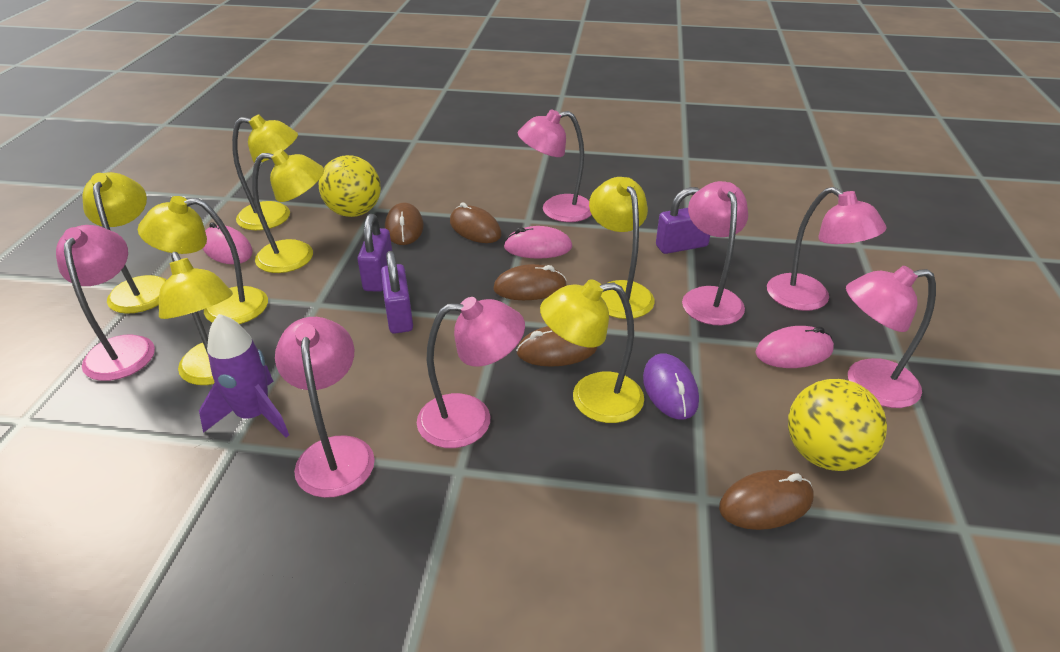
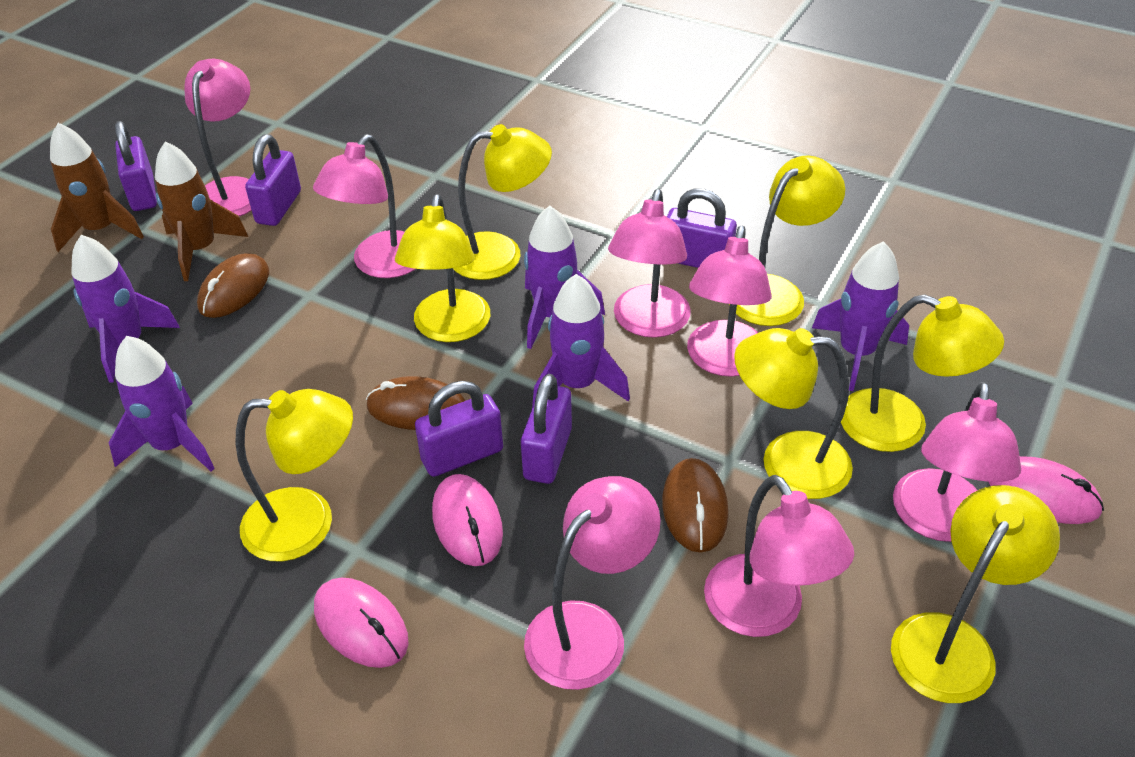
brown mouse: [385,203,424,245] [450,202,502,243] [493,264,567,300] [516,326,597,367] [719,470,813,530] = 5 -> [197,253,269,318] [366,376,465,430] [662,458,729,553] = 3
brown rocket: none = 0 -> [50,123,144,252] [155,141,248,281] = 2
purple mouse: [643,353,699,420] = 1 -> none = 0
purple padlock: [357,214,392,292] [381,251,413,333] [656,187,710,254] = 3 -> [115,121,157,211] [245,134,301,226] [415,381,503,477] [521,374,572,484] [667,188,737,268] = 5
purple rocket: [199,314,289,438] = 1 -> [72,235,180,382] [109,336,215,471] [524,206,605,349] [532,274,630,408] [812,241,909,391] = 5
yellow ball: [319,155,381,217] [788,379,887,471] = 2 -> none = 0

